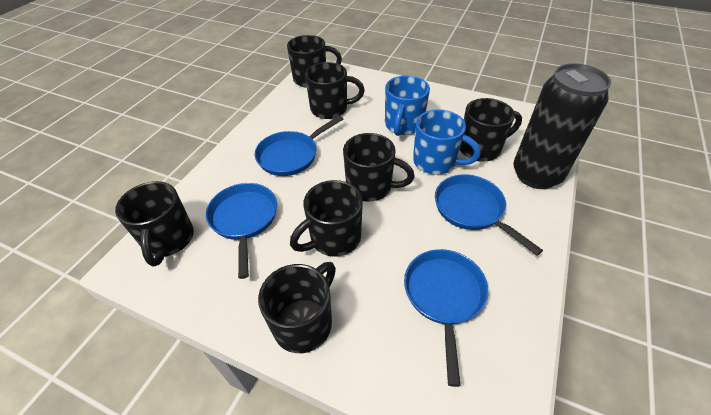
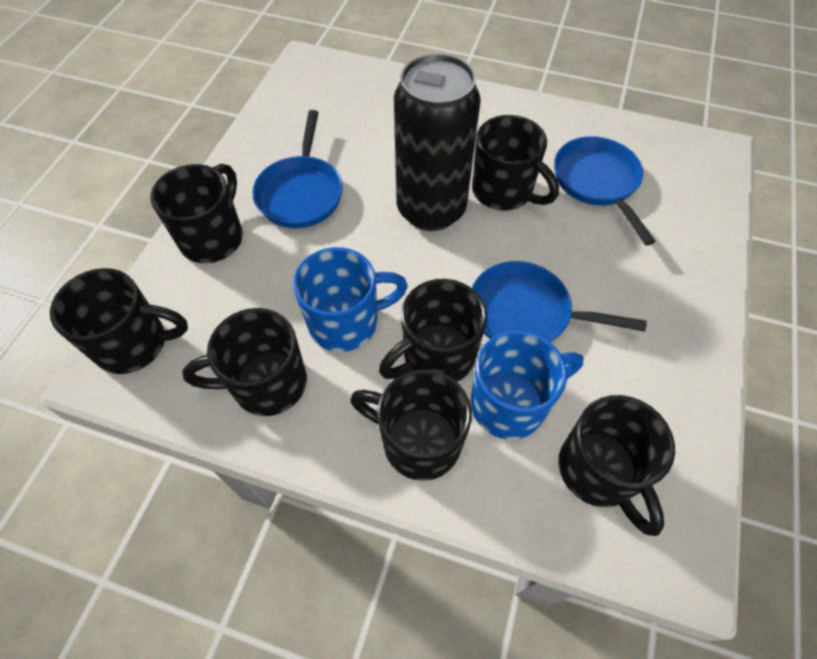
blue pan: [206,183,277,279] [255,115,343,176] [404,249,488,387] [435,174,543,256] = 4 -> [252,110,343,228] [472,261,647,342] [554,136,656,246] = 3

